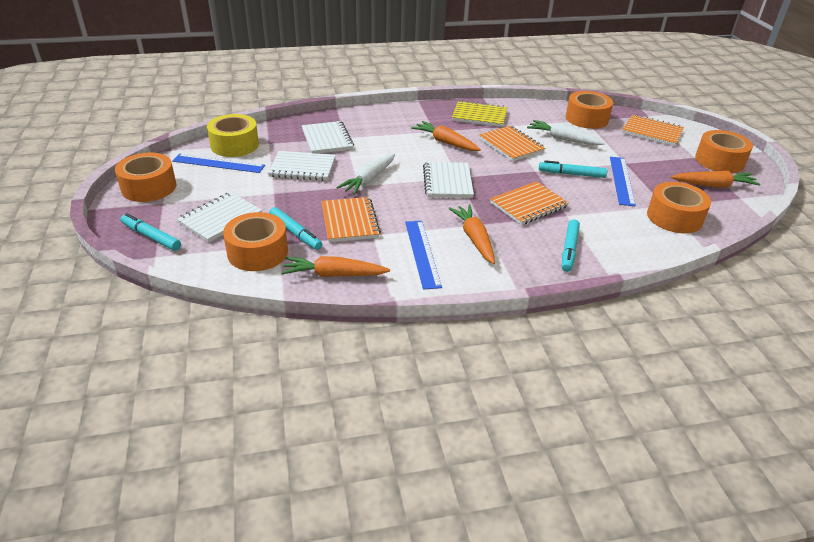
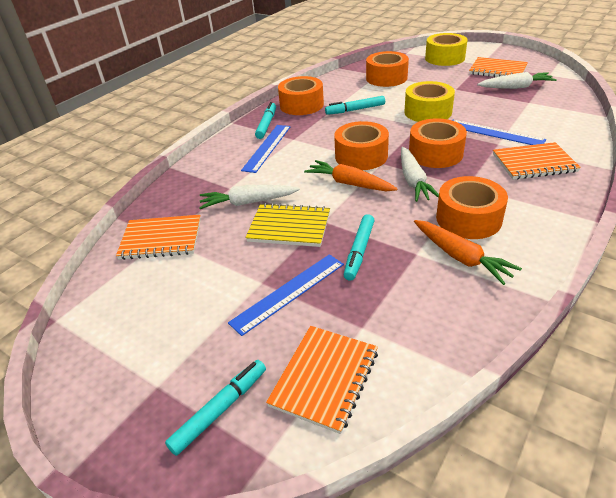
orange carrot: [281,256,390,277] [411,121,481,151] [448,205,495,264] [671,171,761,188] = 4 -> [304,160,398,191] [414,220,522,285] = 2
white carrot: [336,154,395,195] [527,120,605,145] = 2 -> [199,185,300,209] [401,147,439,202] [477,72,557,89] = 3
white notebook: [177,192,262,243] [268,151,336,181] [302,121,354,154] [423,162,474,198] = 4 -> none = 0
yellow tape: [207,114,259,157] = 1 -> [404,81,455,122] [425,33,468,66] = 2

